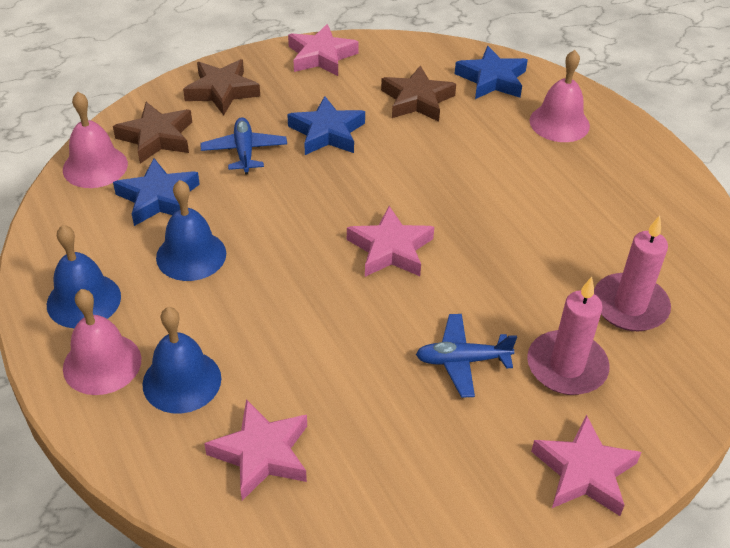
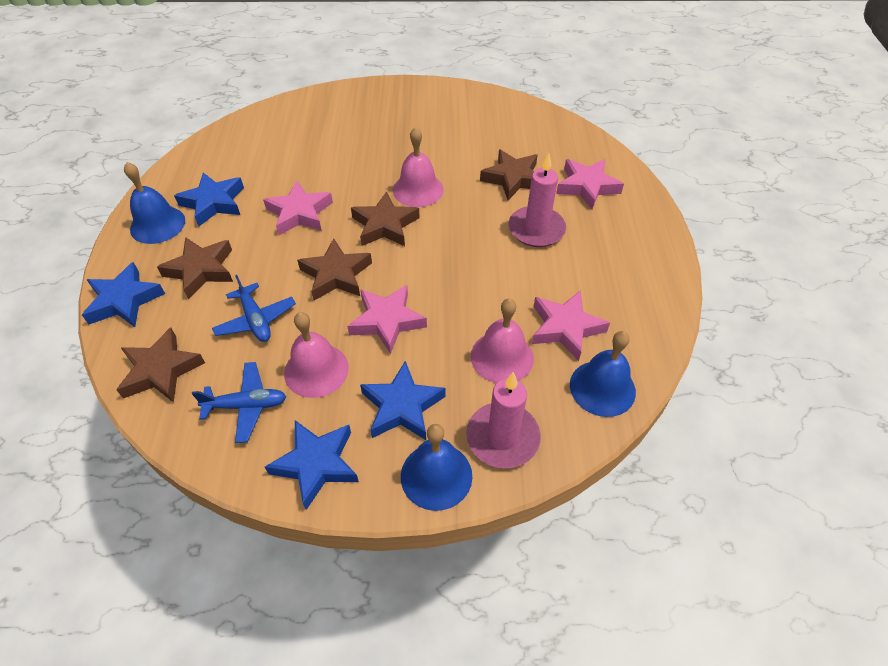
blue star: [113,158,200,226] [287,96,365,155] [455,46,528,99] = 3 -> [82,262,165,327] [174,173,244,226] [265,420,359,510] [360,361,446,440] = 4
brown star: [113,102,192,163] [183,59,260,115] [381,65,456,122] = 3 -> [116,327,205,403] [157,237,233,300] [297,238,372,300] [351,191,420,246] [480,149,538,200] = 5

